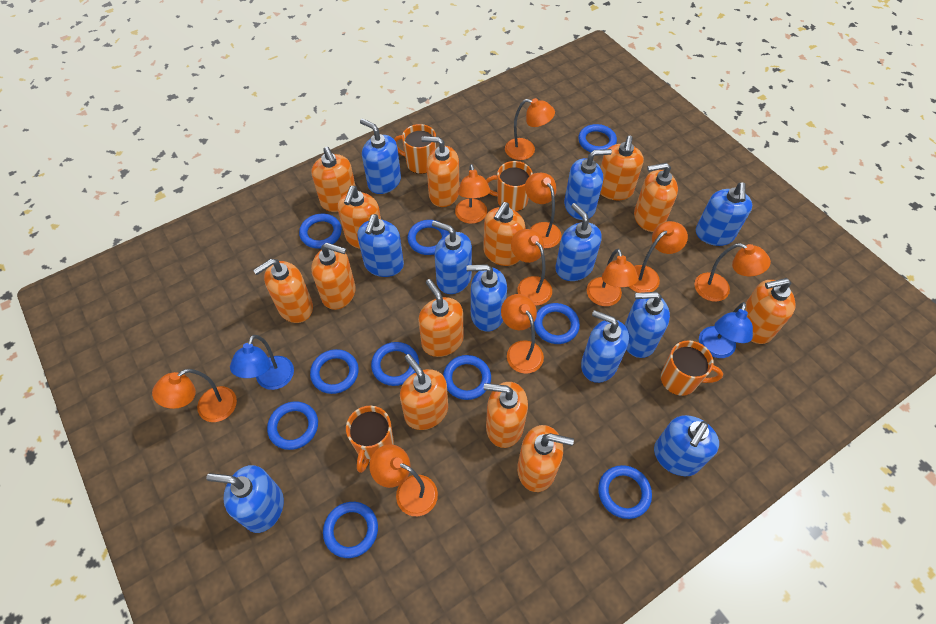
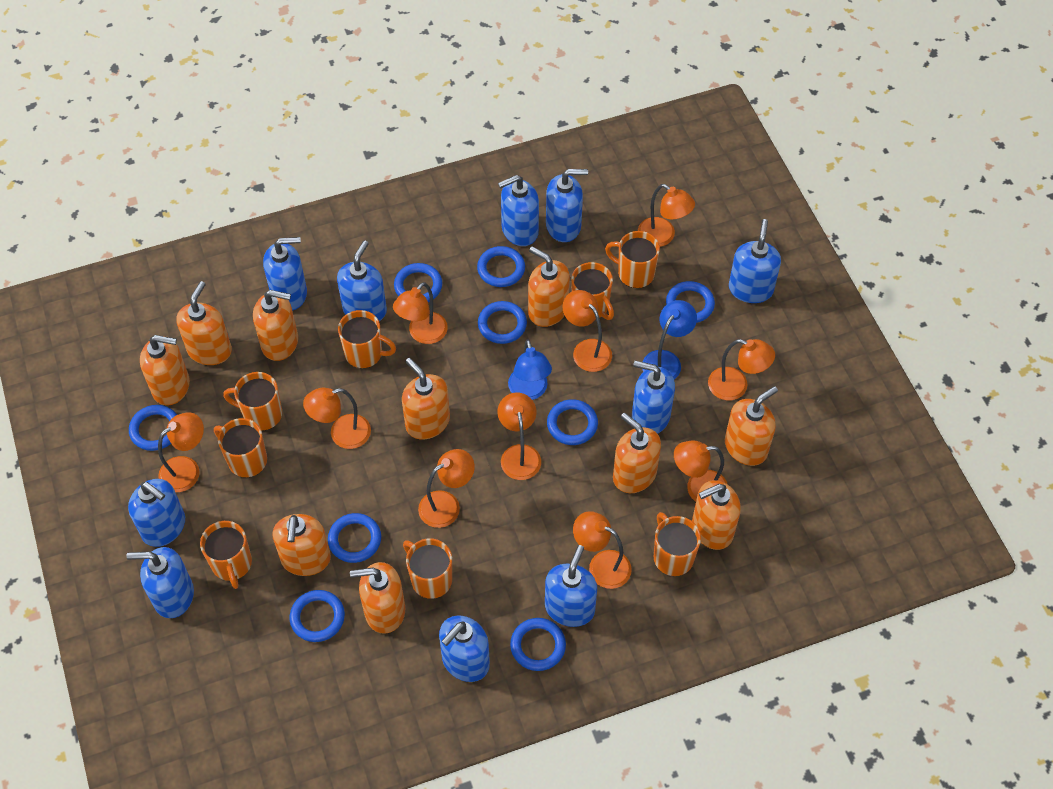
blue ring: [267,401,318,450] [299,214,342,249] [310,349,359,394] [323,502,378,558] [371,342,419,386] [407,220,449,255] [443,355,491,400] [534,303,580,344] [578,124,617,152] [598,465,652,519] = 10 -> [129,405,177,451] [290,590,345,642] [328,513,381,563] [394,263,442,302] [477,246,525,287] [478,301,527,344] [510,618,566,671] [547,399,598,445] [666,281,715,323] = 9
blue soap dispenser: [206,465,284,533] [357,214,404,277] [360,118,401,194] [432,221,472,294] [466,264,507,332] [555,203,602,281] [564,149,612,220] [581,310,629,383] [625,292,670,358] [654,415,719,476] [696,182,752,246] = 11 -> [126,547,194,618] [128,479,185,547] [263,237,307,311] [337,241,387,321] [439,615,490,682] [498,175,539,246] [545,545,597,627] [546,169,588,242] [632,361,675,434] [729,219,781,303] = 10
orange mug: [346,406,394,473] [394,124,436,174] [486,161,533,212] [661,340,723,396] = 4 -> [200,521,252,589] [214,418,267,477] [223,372,282,431] [338,310,396,368] [403,538,452,599] [571,262,614,320] [605,231,660,288] [654,512,701,576] = 8
orange soap dispenser: [253,259,313,323] [311,147,356,212] [311,243,356,310] [338,186,381,249] [400,354,448,430] [418,279,463,357] [421,136,459,207] [483,202,525,266] [484,382,528,448] [517,425,574,492] [600,136,644,200] [634,163,678,232] [745,278,796,344] = 13 -> [140,335,190,405] [176,281,232,365] [253,290,298,361] [273,514,331,576] [350,562,405,634] [402,358,450,440] [528,246,570,327] [613,413,661,493] [692,480,741,550] [725,386,778,466] = 10

